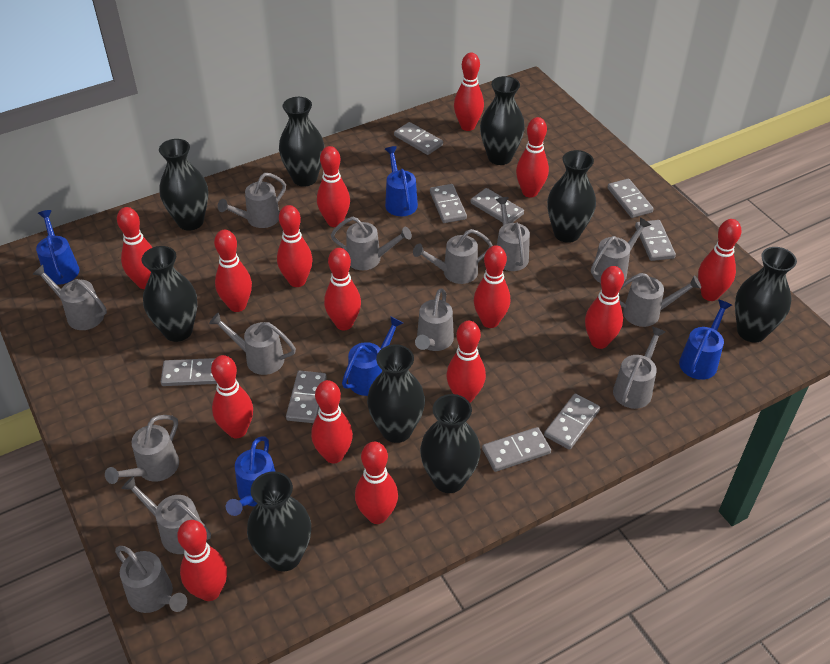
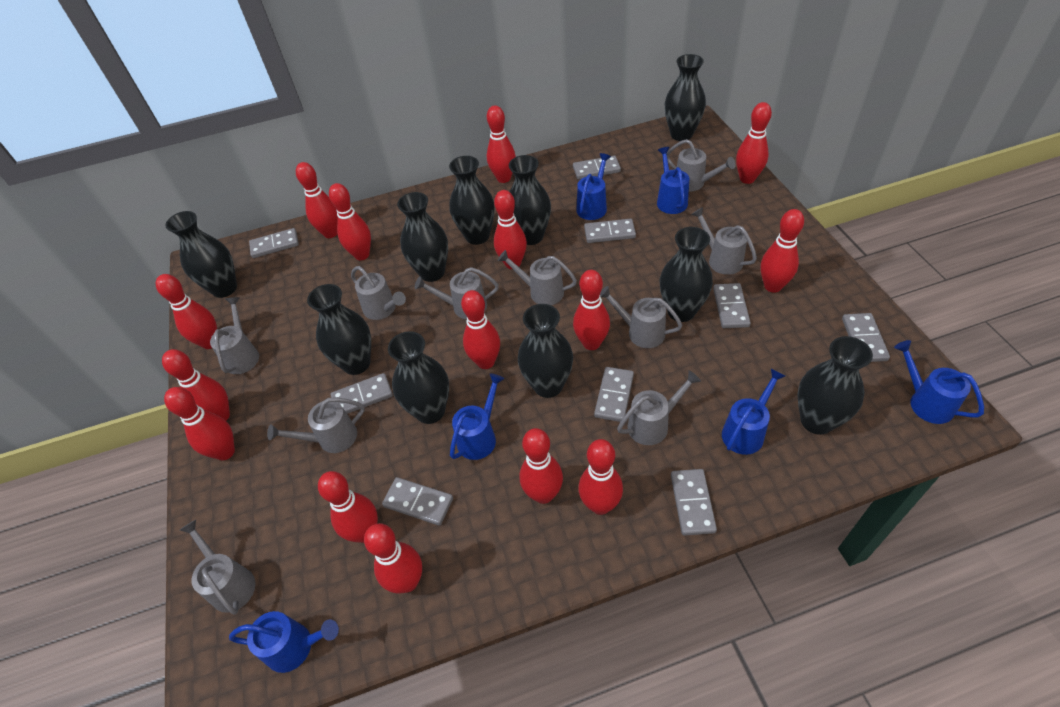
black vase: [142,246,197,342] [159,139,208,231] [247,471,311,572] [279,97,325,187] [367,344,425,443] [420,394,481,493] [480,76,525,165] [547,150,596,243] [735,247,797,343] = 9 -> [165,211,237,298] [307,284,371,375] [388,331,449,424] [397,192,448,282] [449,156,495,245] [509,155,551,245] [518,304,573,398] [660,227,713,322] [664,54,706,141] [797,336,873,435] = 10
blue watering can: [36,210,79,285] [226,436,276,516] [342,316,403,396] [385,146,418,216] [679,300,732,380] = 5 -> [229,611,339,673] [450,373,504,460] [576,153,611,220] [657,147,689,214] [722,369,785,455] [894,340,984,424] = 6
grey watering can: [32,265,107,330] [105,415,179,484] [115,546,187,613] [121,476,211,554] [209,312,296,375] [218,173,286,228] [331,217,412,270] [413,229,493,284] [415,288,454,351] [496,197,530,271] [591,217,651,283] [613,326,666,409] [619,273,701,327] = 13 -> [180,520,256,615] [210,297,259,374] [267,397,365,453] [351,266,406,320] [415,267,499,319] [498,250,577,305] [600,286,683,348] [617,370,701,445] [667,139,736,191] [691,207,757,275] = 10

